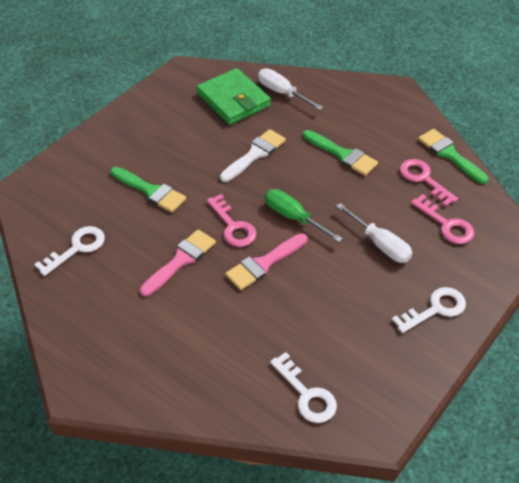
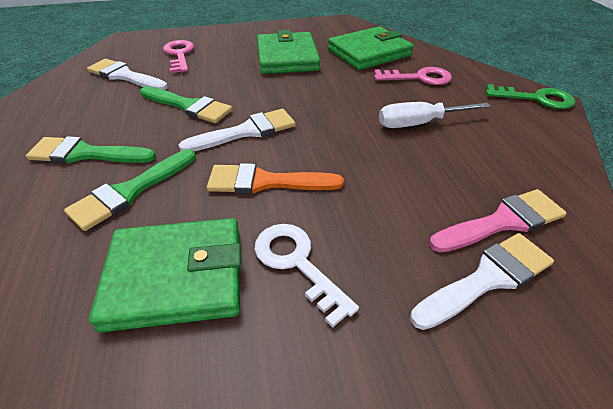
green key: none = 0 -> [486,84,575,109] = 1
green screwdriver: [265,189,343,242] = 1 -> none = 0
green wallet: [196,68,271,125] = 1 -> [89,218,241,332] [257,30,320,74] [328,26,414,70] = 3
orange brush: none = 0 -> [207,163,344,194] = 1
pink brush: [140,229,216,296] [225,234,307,290] = 2 -> [429,189,567,252] = 1
pink key: [207,194,257,247] [400,159,458,207] [411,194,475,244] = 3 -> [163,40,194,73] [374,67,452,85] = 2
white brush: [220,129,286,182] = 1 -> [87,59,168,90] [179,109,295,151] [410,233,554,330] = 3
white key: [34,226,105,276] [270,352,337,423] [392,287,466,333] = 3 -> [254,224,359,328] = 1
white screwdriver: [258,69,323,110] [336,203,412,263] = 2 -> [379,102,491,128] = 1

